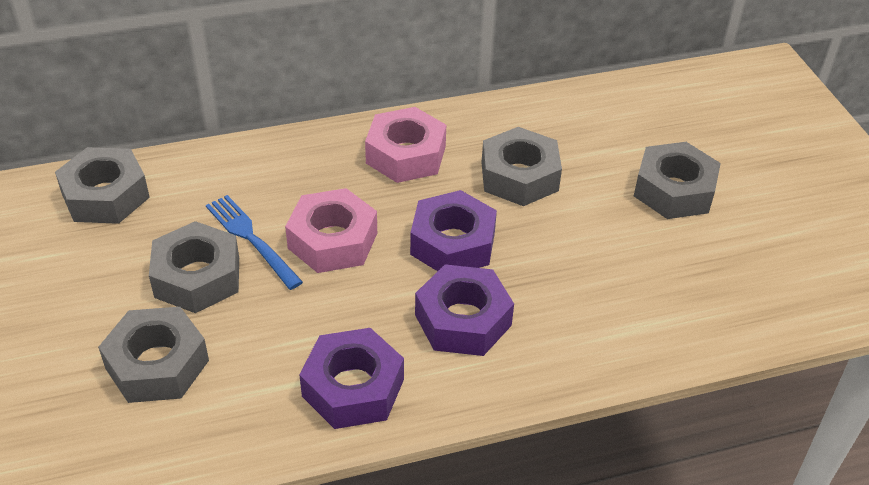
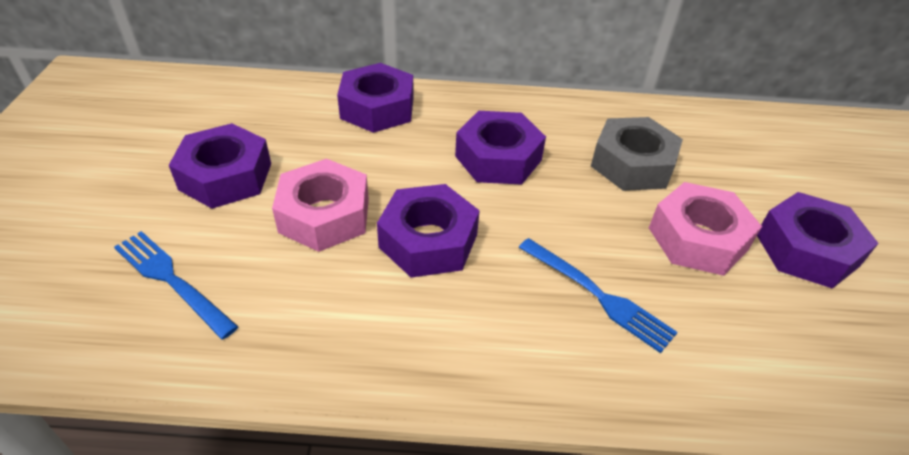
blue fork: [206,195,303,290] = 1 -> [114,231,239,340] [518,238,678,353] = 2
grey nut: [55,147,150,224] [98,307,209,403] [149,221,239,313] [481,127,562,206] [634,142,721,219] = 5 -> [591,117,683,191] = 1
purple nut: [300,328,404,429] [410,190,497,271] [415,264,514,356] = 3 -> [169,123,271,209] [337,63,414,133] [377,184,480,278] [455,111,546,185] [757,192,879,289] = 5

